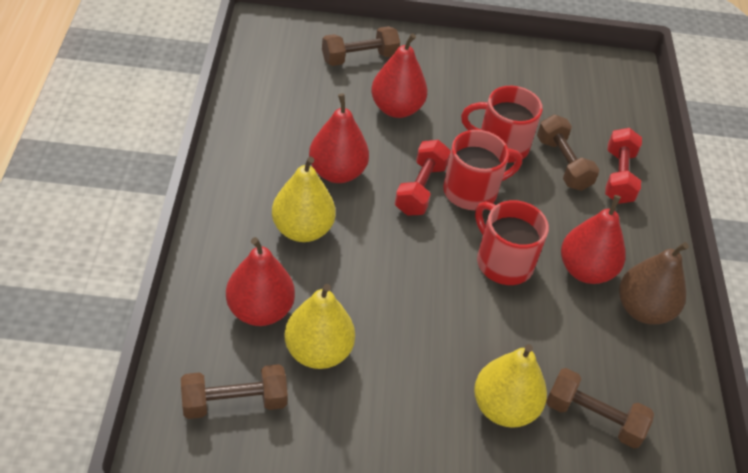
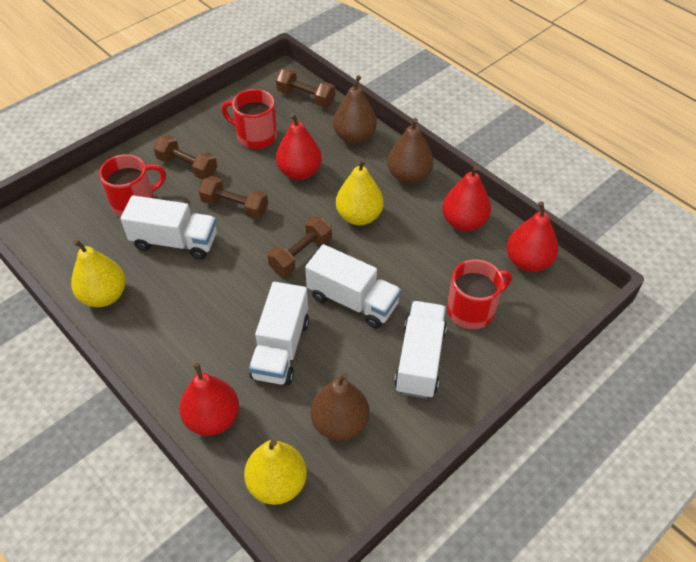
brown pear: [619,242,689,325] = 1 -> [311,372,369,441] [333,75,377,144] [387,118,433,184] = 3
red dumbbell: [395,140,451,216] [605,128,642,204] = 2 -> none = 0
white truck: none = 0 -> [120,195,217,260] [249,282,309,385] [305,244,401,329] [394,301,447,399] = 4

